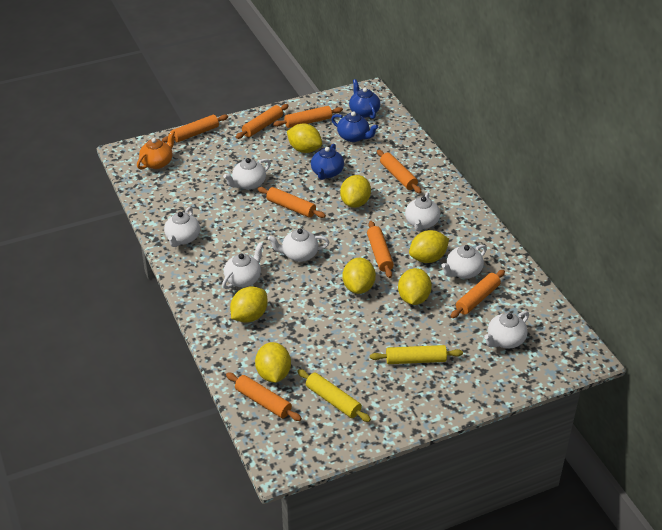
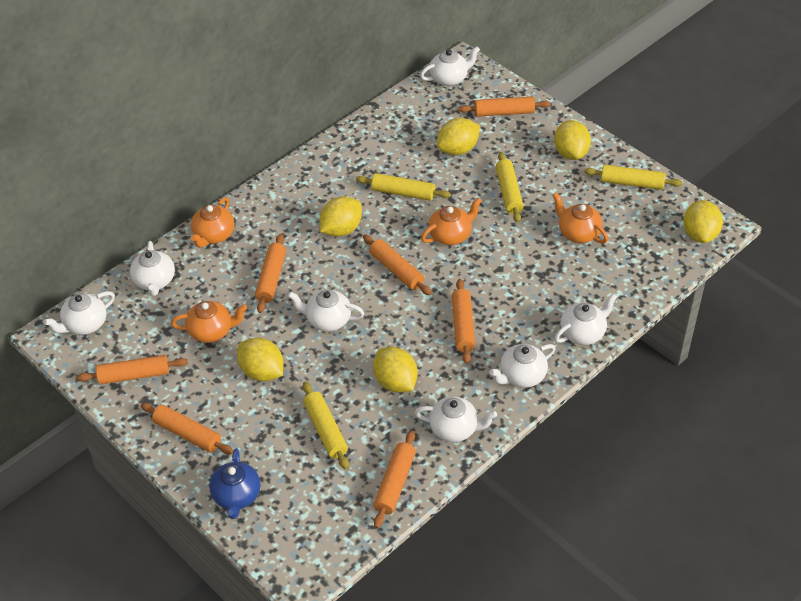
blue teapot: [311,144,344,180] [331,111,378,142] [349,79,380,119] = 3 -> [209,448,260,519] = 1
orange rolling pin: [162,115,228,143] [226,373,302,421] [236,104,289,139] [257,187,326,218] [273,106,343,128] [367,221,394,278] [377,150,422,193] [451,270,505,318] = 8 -> [77,355,188,385] [141,403,233,455] [255,234,286,313] [363,234,432,295] [374,430,416,528] [452,279,475,364] [459,97,551,117] = 7
orange teapot: [137,130,175,170] = 1 -> [171,301,247,343] [191,197,234,248] [421,197,482,245] [552,192,608,244] = 4
yellow lemon: [230,286,268,323] [255,342,291,383] [287,123,322,153] [340,175,371,208] [343,258,376,294] [398,268,432,305] [409,230,449,263] = 7 -> [237,338,284,382] [320,196,362,237] [373,347,418,393] [437,118,480,155] [554,120,591,160] [683,200,723,243] = 6
yellow rolling pin: [297,369,371,422] [370,345,463,364] = 2 -> [303,382,349,469] [356,173,451,201] [496,152,524,223] [584,165,683,190] = 4

